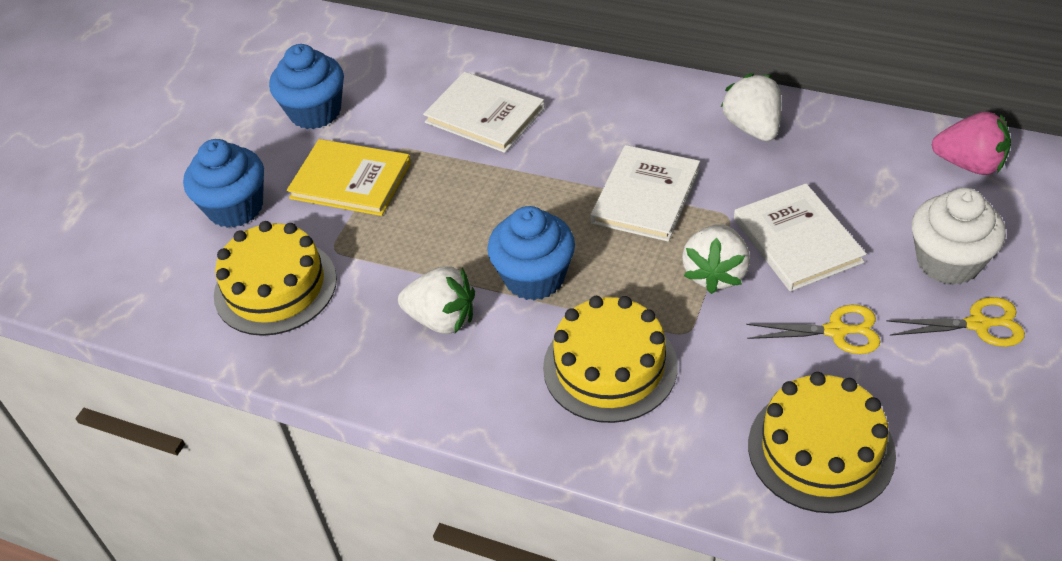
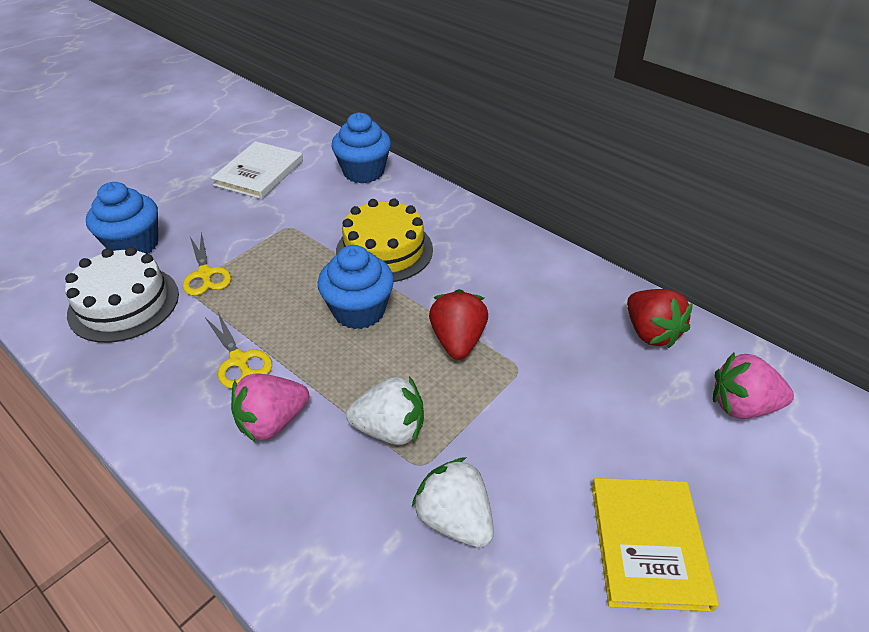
pink strawberry: [932,112,1011,175] = 1 -> [231,374,309,443] [713,352,794,419] = 2
red strawberry: none = 0 -> [429,289,488,360] [627,289,693,348] = 2
white book: [423,72,545,153] [590,145,700,242] [734,183,866,292] = 3 -> [211,141,303,199] = 1
white cake: none = 0 -> [65,247,179,343] = 1
white cupcake: [912,188,1006,285] = 1 -> none = 0
white strawberry: [398,266,475,334] [682,224,750,294] [721,73,781,141] = 3 -> [346,376,424,445] [412,457,494,547] = 2
yellow cake: [214,221,337,336] [543,296,678,423] [748,372,896,513] = 3 -> [336,198,433,282] = 1

